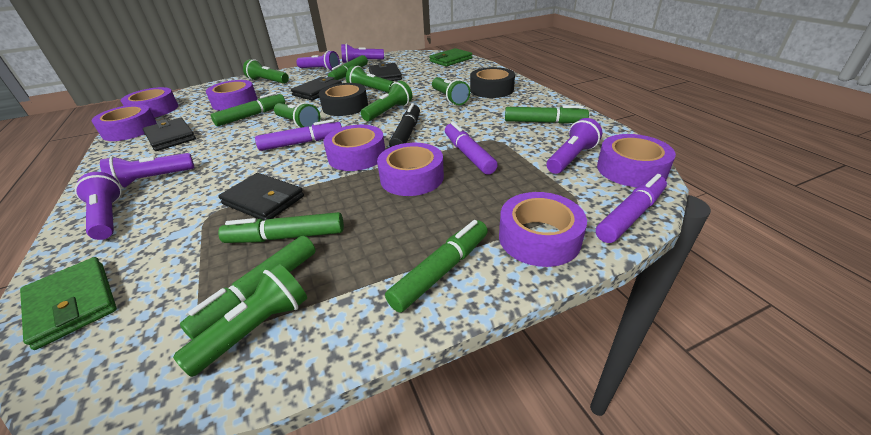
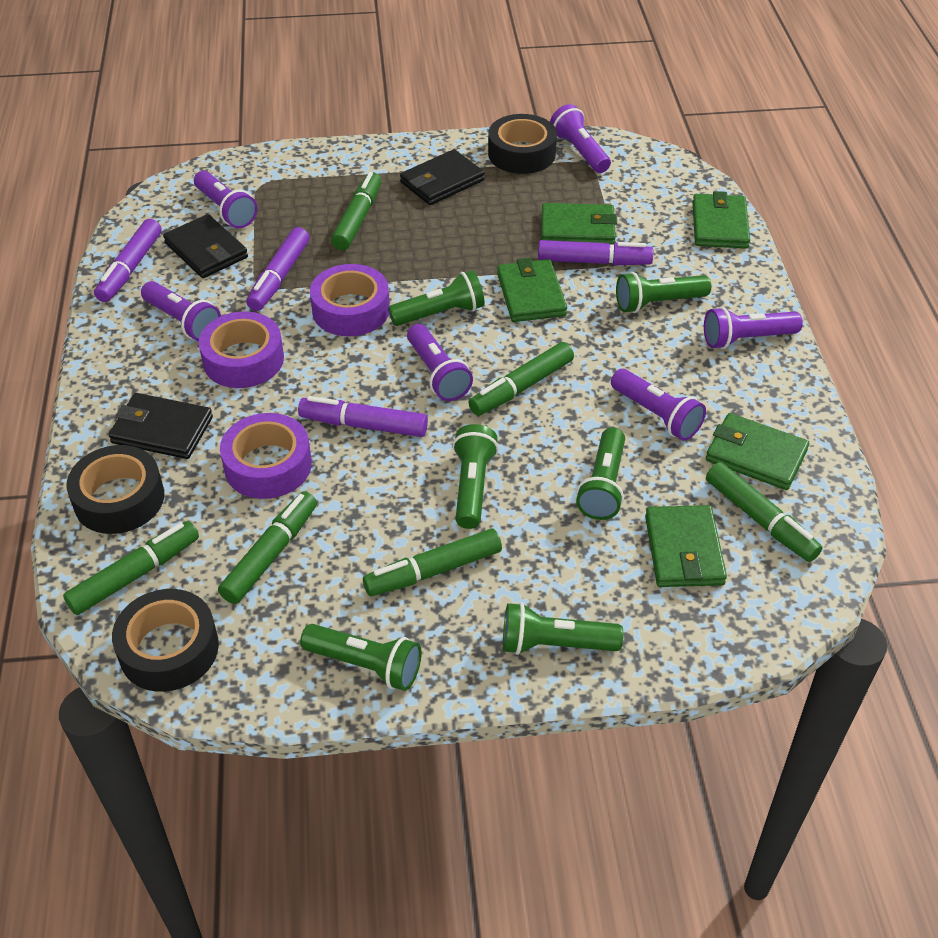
black marker: [389,103,420,147] = 1 -> none = 0
black tape: [319,83,368,116] [470,67,515,98] = 2 -> [67,445,164,534] [112,589,219,692] [488,114,557,174] = 3
black wallet: [143,118,196,151] [218,173,304,221] [291,77,342,100] [369,62,402,81] = 4 -> [109,393,213,459] [163,214,248,278] [400,149,485,205] = 3
green wallet: [20,257,117,350] [429,48,472,67] = 2 -> [497,258,567,322] [541,203,617,245] [645,505,727,587] [693,191,750,248] [706,413,809,490] = 5
purple flashlight: [74,172,122,240] [100,153,194,189] [296,50,340,71] [341,44,384,63] [547,118,602,174] = 5 -> [141,281,221,341] [194,171,257,228] [407,324,473,401] [550,104,611,173] [611,369,706,441] [704,307,803,349] = 6
purple marker: [255,119,342,151] [445,122,498,175] [596,174,667,243] = 3 -> [94,219,162,302] [246,227,309,311] [298,396,428,437] [538,240,653,265] = 4
purple tape: [92,104,157,141] [121,87,178,118] [206,80,257,111] [323,125,385,171] [377,143,444,196] [499,192,587,267] [597,134,676,187] = 7 -> [198,311,284,388] [220,413,312,499] [310,264,390,336] = 3

